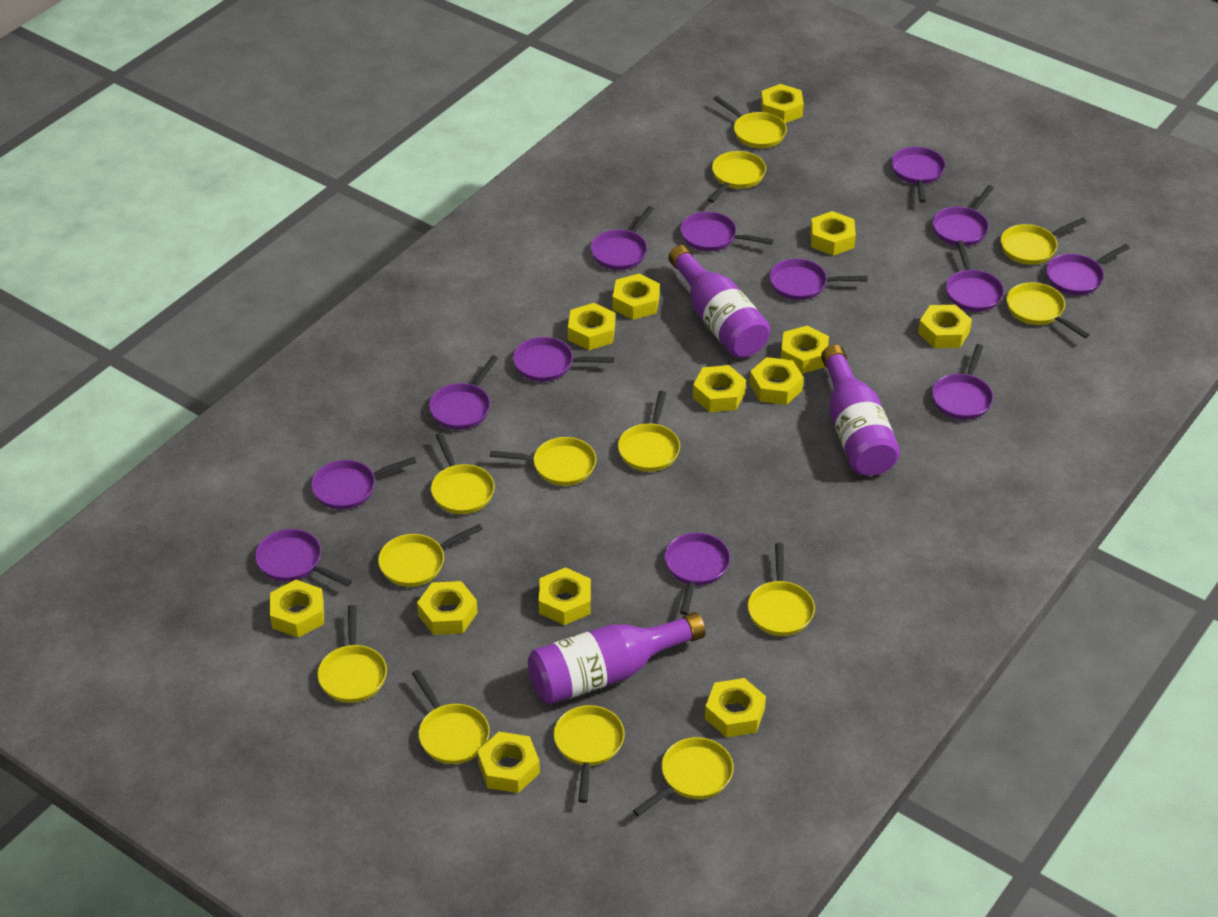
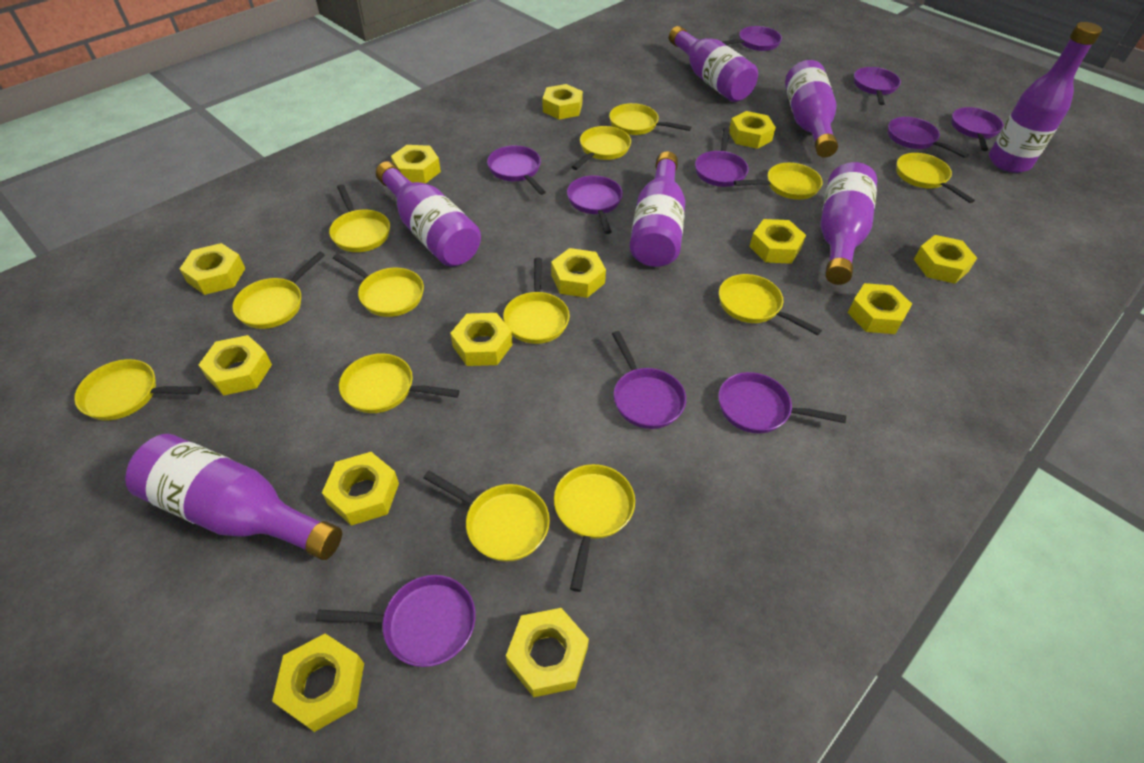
purple bottle: [528,612,705,704] [668,245,770,358] [821,345,900,476] = 3 -> [125,434,342,560] [376,161,481,266] [630,151,685,267] [669,26,758,102] [785,60,838,157] [820,162,877,285] [989,22,1102,173] = 7
purple pan: [255,529,352,587] [311,457,417,510] [429,355,498,430] [513,337,614,382] [591,206,654,270] [665,533,730,615] [680,212,774,252] [769,259,867,300] [891,147,946,203] [932,344,993,420] [933,185,994,246] [946,240,1004,312] [1046,244,1130,295] = 13 -> [316,575,476,667] [487,146,546,195] [567,176,623,234] [612,331,686,429] [695,127,749,187] [718,372,846,434] [723,26,782,51] [854,67,901,105] [888,117,969,158] [951,107,1004,151] = 10

